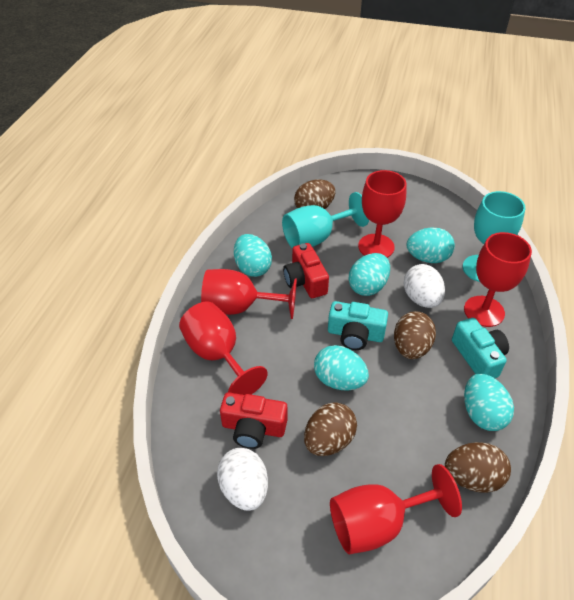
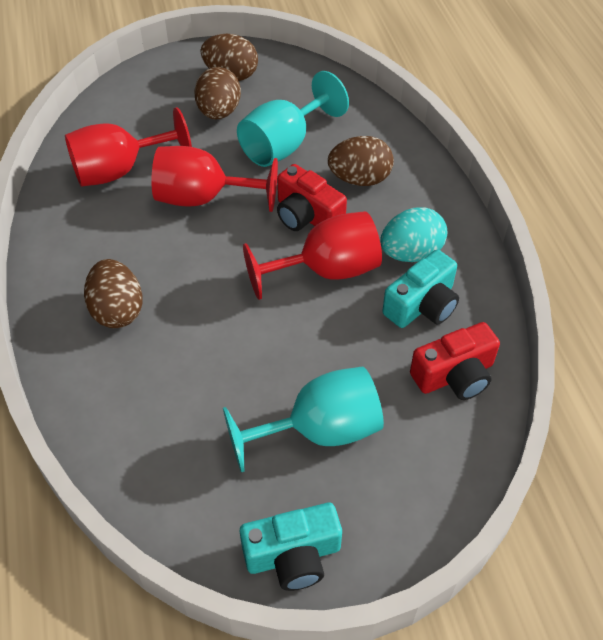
red goblet: [179,301,268,395] [201,269,297,319] [330,464,462,554] [358,170,406,258] [464,232,532,327] = 5 -> [65,107,192,187] [151,146,278,212] [243,211,382,300] = 3
turquoise egg: [234,234,272,277] [314,345,369,390] [349,253,390,296] [406,228,455,263] [464,374,514,431] = 5 -> [381,207,447,262] = 1
white egg: [217,448,268,511] [404,264,445,308] = 2 -> none = 0

